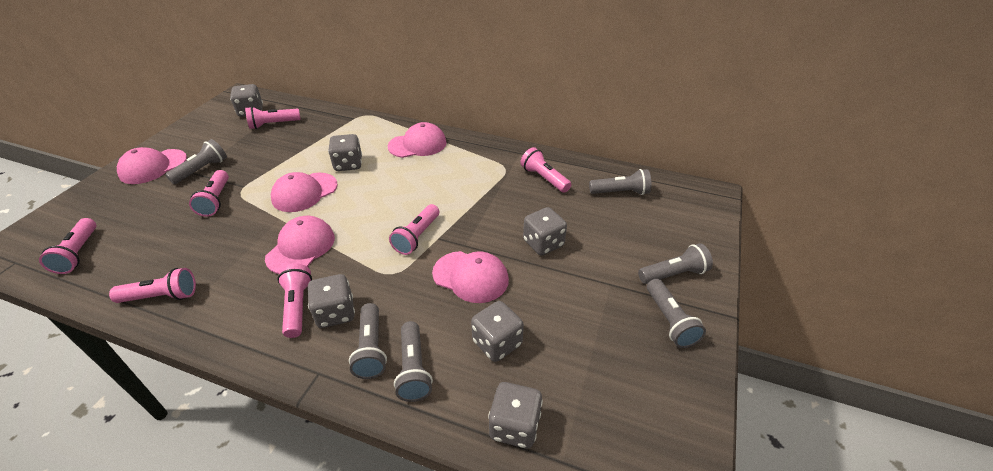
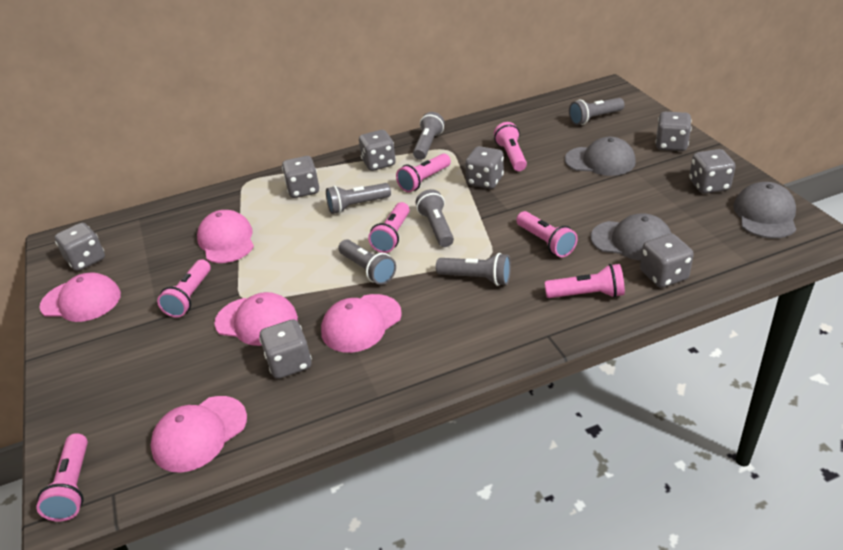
grey cap: none = 0 -> [565,137,636,176] [591,213,672,261] [733,182,796,238] = 3
grey dice: [230,84,263,117] [308,274,355,328] [328,134,362,171] [471,301,524,362] [488,382,543,448] [523,207,567,256] = 6 -> [55,223,105,271] [259,319,312,379] [282,156,319,198] [359,130,396,171] [465,146,504,189] [640,234,694,288] [655,112,692,151] [689,149,736,194] = 8

